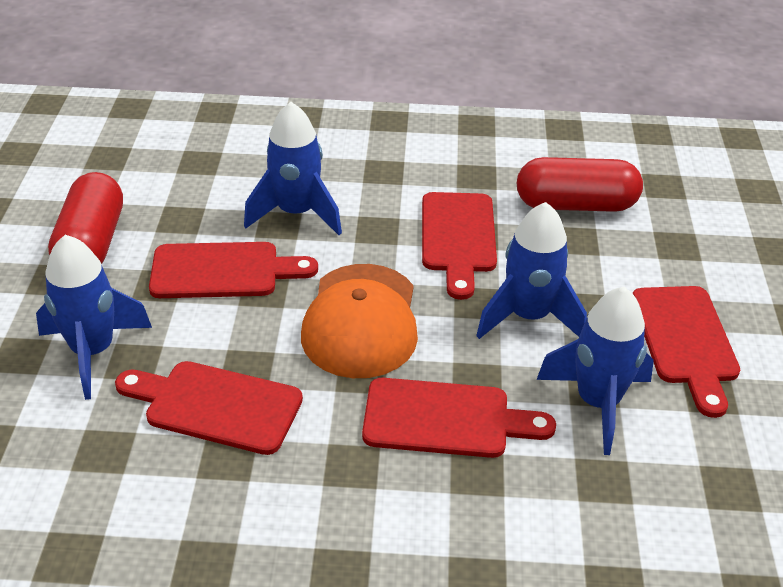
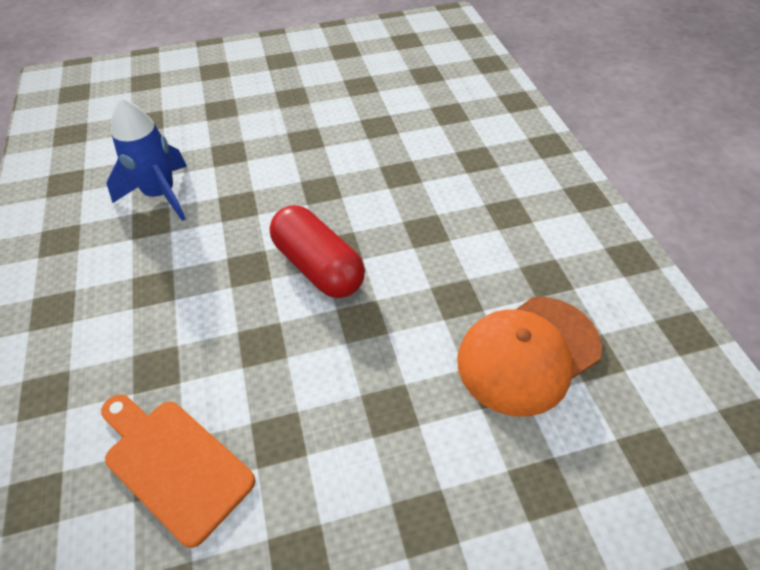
blue rocket: [36,235,152,400] [244,102,342,235] [476,202,587,339] [537,287,654,455] = 4 -> [107,98,187,221] = 1
orange cutting board: none = 0 -> [101,394,255,548] = 1
red capsule: [48,172,123,264] [517,157,643,212] = 2 -> [270,205,365,298] = 1
red cutting board: [115,361,303,455] [149,242,318,298] [362,378,556,458] [422,192,497,300] [632,286,740,418] = 5 -> none = 0

